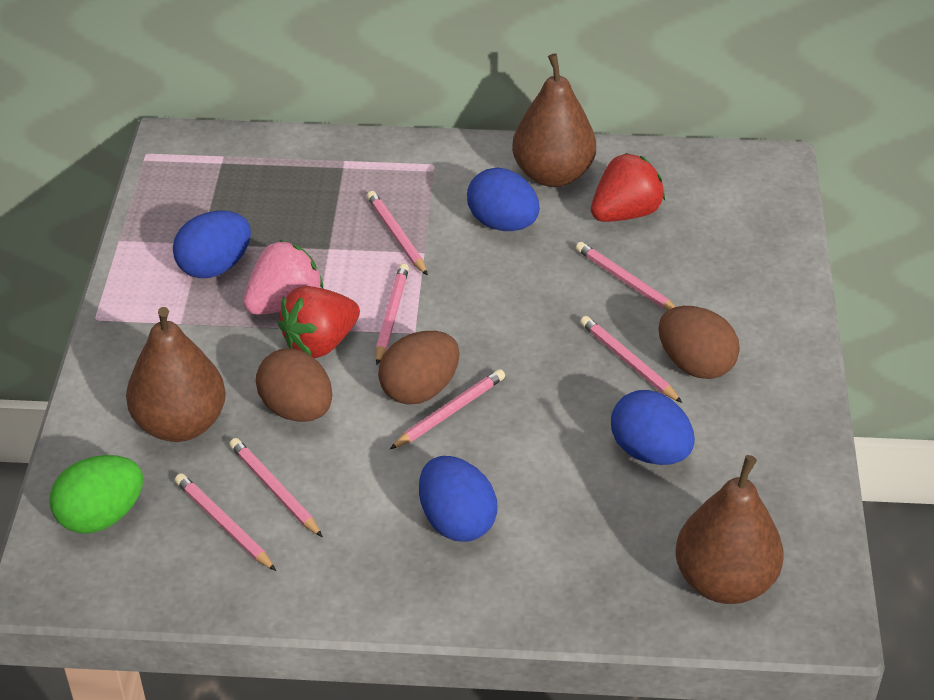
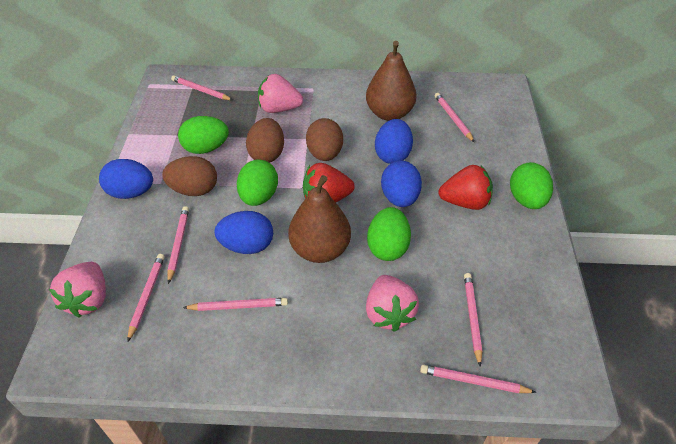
brown pear: [126,307,226,442] [512,53,596,187] [675,455,784,604] = 3 -> [288,175,351,263] [366,41,416,121] = 2
green egg: [50,455,143,533] = 1 -> [178,116,229,154] [237,160,278,206] [367,207,411,261] [510,162,553,209] = 4
pink strawberry: [243,240,323,315] = 1 -> [49,262,106,318] [258,74,303,113] [366,275,419,332] = 3

